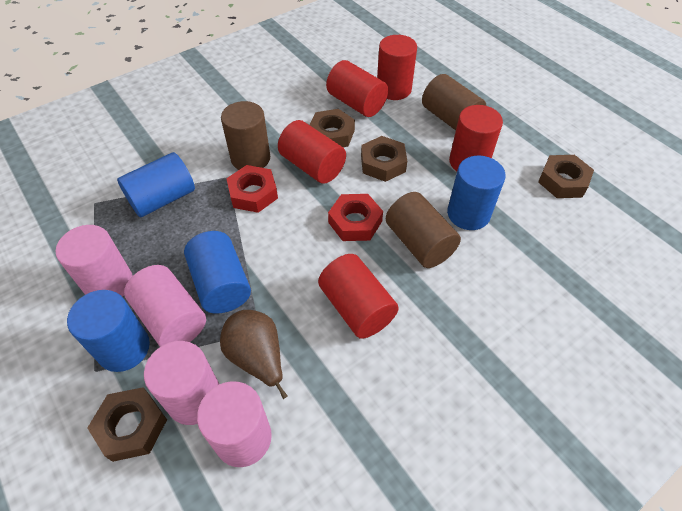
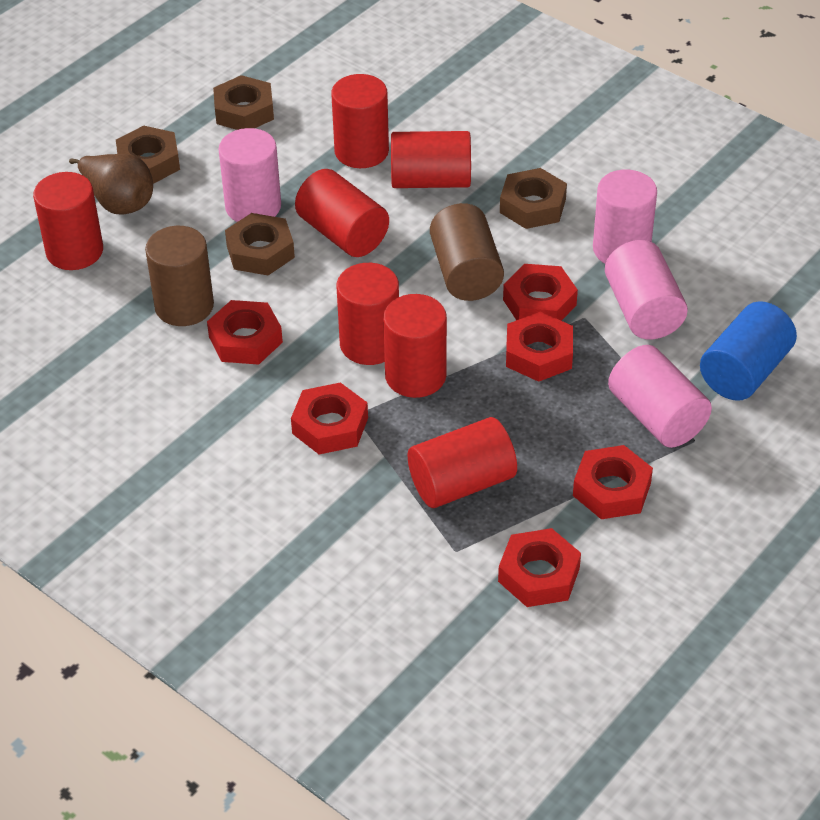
blue cylinder: [67,290,150,372] [117,152,195,217] [184,231,251,314] [447,156,506,230] = 4 -> [700,301,797,401] = 1
brown cylinder: [221,101,270,170] [386,192,461,268] [422,74,487,130] = 3 -> [145,226,214,326] [430,203,504,301] = 2
red cylinder: [278,120,346,184] [318,254,399,339] [326,60,388,117] [377,35,417,100] [449,105,503,171] = 5 -> [33,172,103,270] [295,169,389,257] [331,74,389,168] [337,263,399,365] [383,294,447,398] [391,131,471,188] [408,417,517,508] = 7
red nut: [226,165,278,213] [328,194,383,241] = 2 -> [207,300,283,365] [291,382,368,455] [498,528,581,607] [503,264,578,321] [506,312,573,382] [573,445,653,519] = 6

